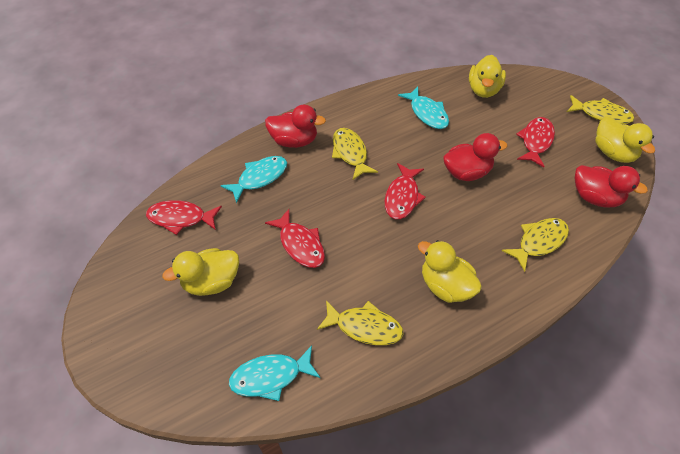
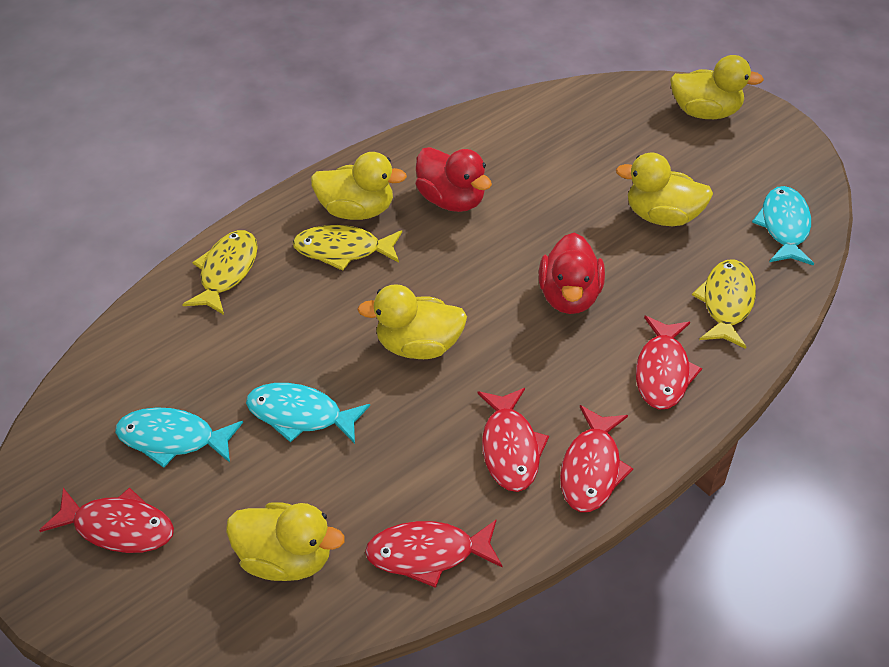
red duck: [265,105,326,148] [443,133,508,181] [574,165,648,208] = 3 -> [416,147,492,212] [539,233,605,314] = 2
red fish: [146,200,222,235] [265,209,325,268] [385,163,426,219] [516,117,555,167] = 4 -> [39,487,174,553] [365,520,502,588] [477,388,549,492] [560,405,633,512] [636,316,702,410] = 5
yellow duck: [162,248,239,296] [418,240,482,303] [469,55,506,98] [595,116,655,163] = 4 -> [226,502,345,581] [311,152,407,220] [357,284,467,359] [616,152,713,226] [670,55,764,119] = 5
yellow fish: [317,300,404,345] [332,128,378,180] [502,218,569,272] [567,95,634,124] = 4 -> [182,230,258,315] [293,225,402,271] [692,260,756,349] = 3

